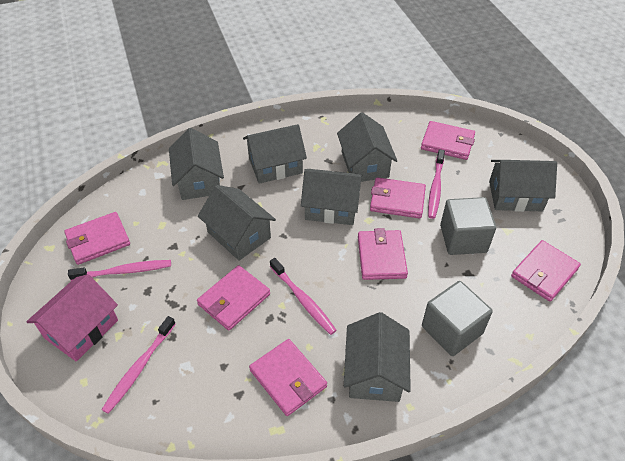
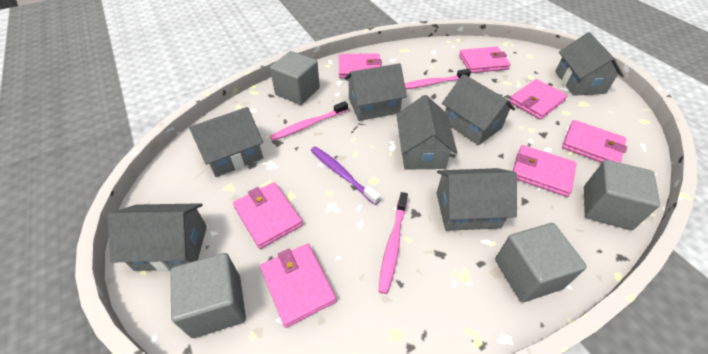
grey cube: [422,281,493,356] [440,197,496,255] = 2 -> [170,253,246,338] [270,51,320,105] [495,223,587,302] [584,160,660,230] = 4
pink house: [26,274,118,362] = 1 -> none = 0
pink toothbrush: [68,260,171,281] [102,316,176,414] [270,258,337,335] [428,149,445,219] = 4 -> [270,101,348,141] [378,192,408,294] [405,69,471,89] = 3
purple toothbrush: none = 0 -> [311,146,380,205] = 1

